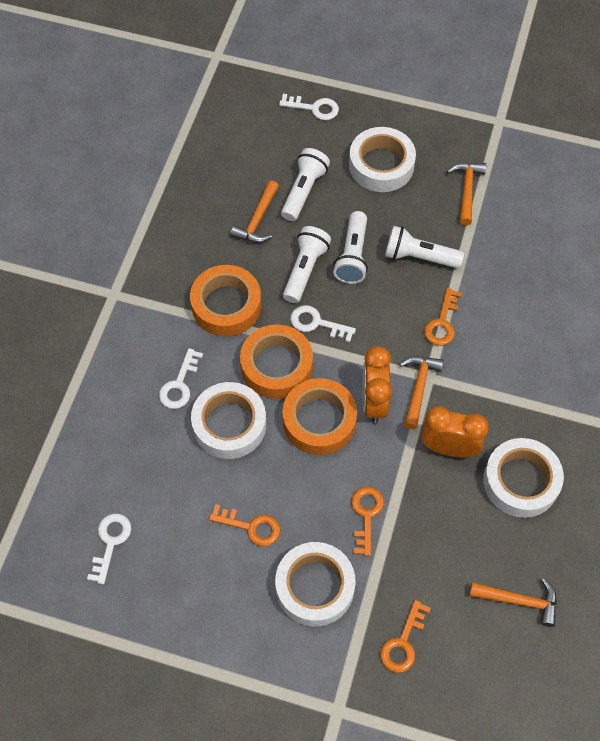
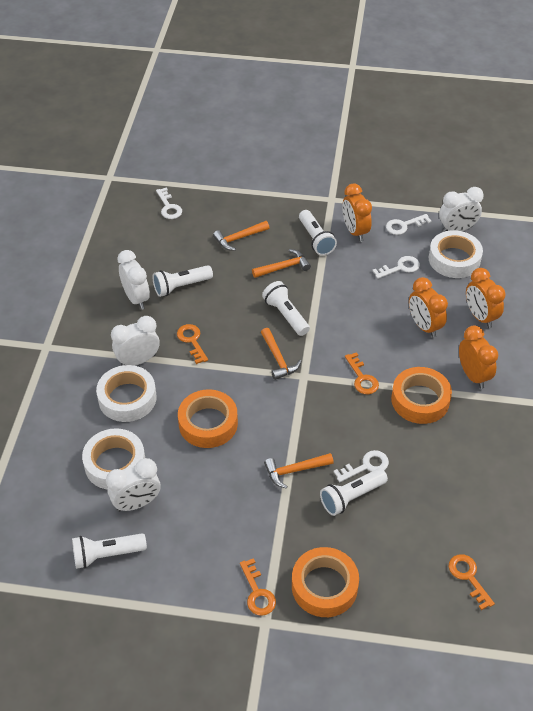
orange clock: [363,346,392,423] [422,406,489,457] = 2 -> [342,183,372,242] [409,277,448,338] [459,325,498,389] [466,268,506,328] = 4
white clock: none = 0 -> [106,458,160,512] [111,316,159,366] [117,250,150,310] [439,187,484,232] = 4
white flashlight: [281,148,330,221] [283,226,331,303] [333,211,368,284] [385,226,464,268] = 4 -> [72,533,147,569] [153,265,213,297] [262,281,310,336] [299,210,337,256] [320,469,388,516] = 5
white tape: [191,382,266,459] [275,542,356,626] [349,127,416,192] [483,438,564,518] = 4 -> [82,428,145,489] [96,365,157,422] [429,230,483,278] = 3

